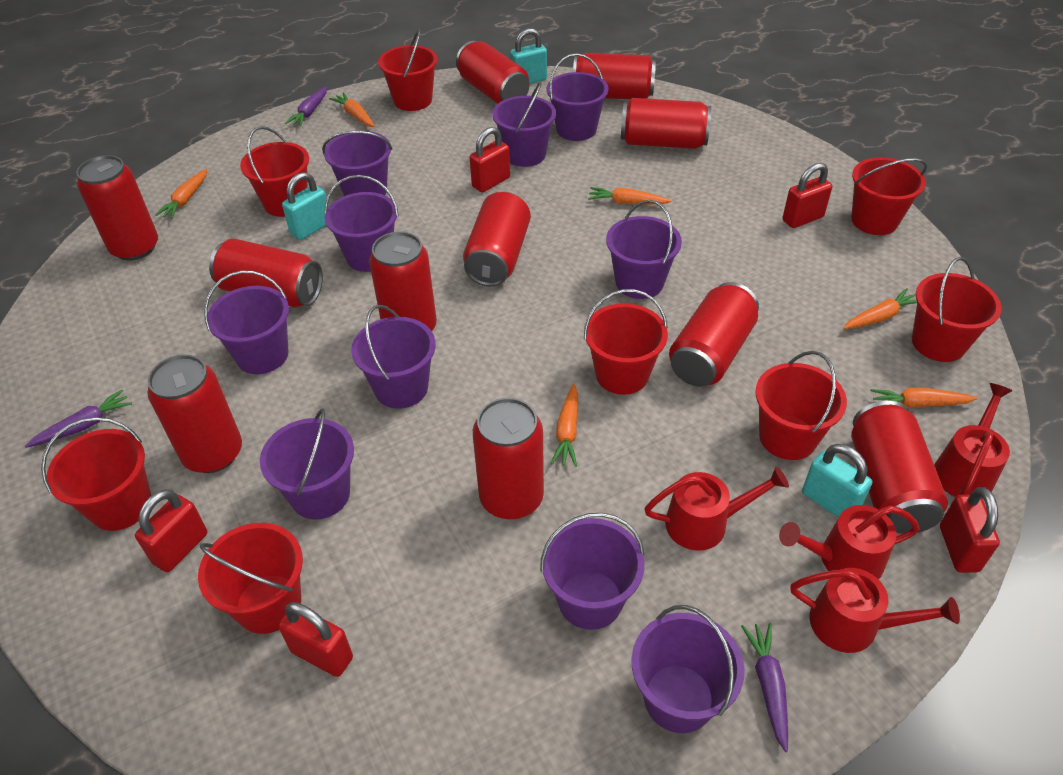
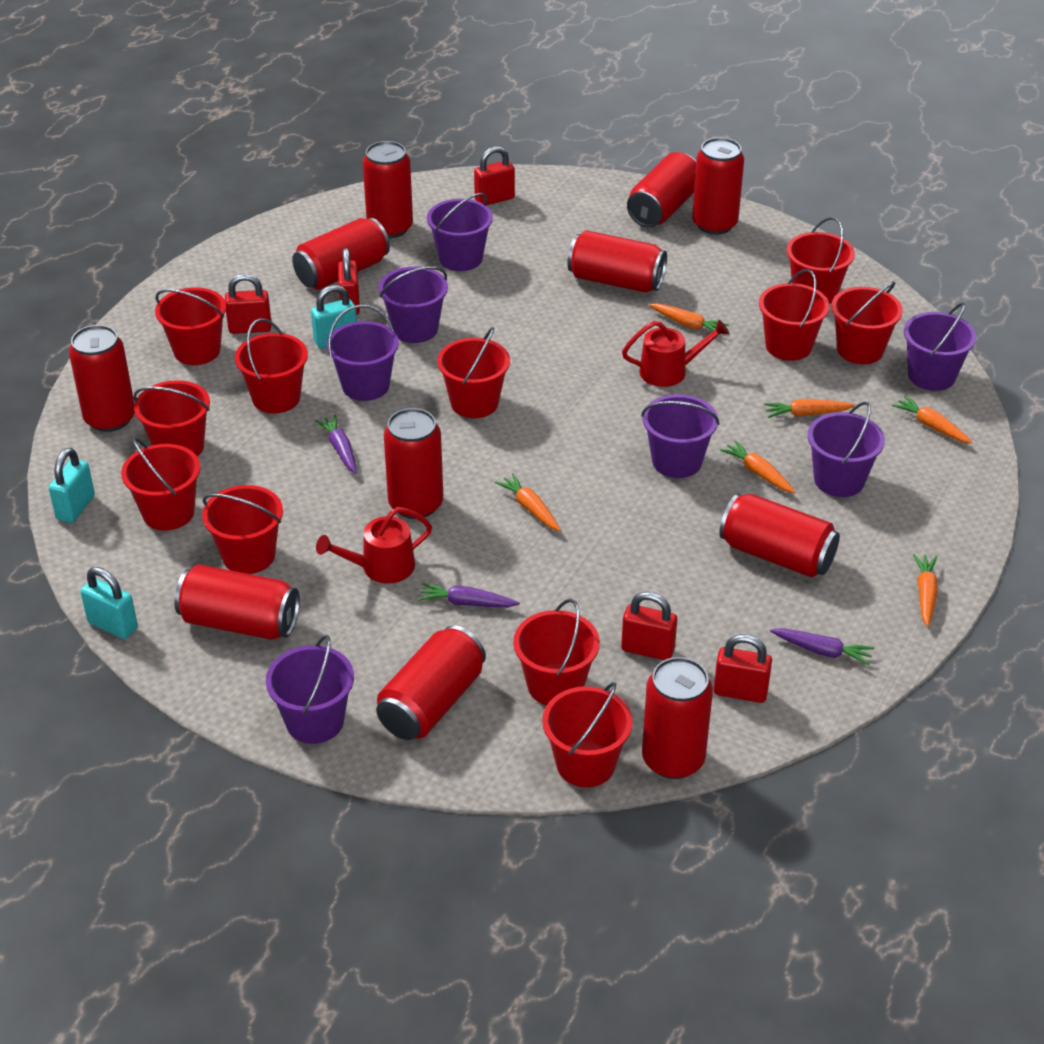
purple bucket: [204,271,289,374] [260,408,354,519] [322,131,392,196] [324,175,399,272] [351,305,436,409] [492,82,556,167] [540,513,645,630] [546,53,609,141] [606,200,682,299] [631,605,745,733] = 10 -> [266,635,354,744] [327,305,399,401] [379,267,448,343] [427,193,493,271] [641,394,719,478] [808,402,885,497] [904,303,977,391] = 7
red bucket: [41,417,151,531] [198,523,303,634] [240,126,309,217] [378,30,438,111] [584,289,668,395] [756,351,847,460] [851,157,928,235] [912,257,1002,362] = 8 -> [121,438,200,530] [133,380,210,457] [155,288,226,365] [202,485,283,574] [235,318,308,413] [437,327,510,418] [513,599,600,705] [542,682,633,787] [759,269,830,361] [787,217,855,304] [831,282,903,364] = 11
red watering can: [644,467,789,551] [779,505,920,579] [790,568,960,653] [934,383,1012,497] = 4 -> [316,507,432,584] [622,320,729,387] = 2

